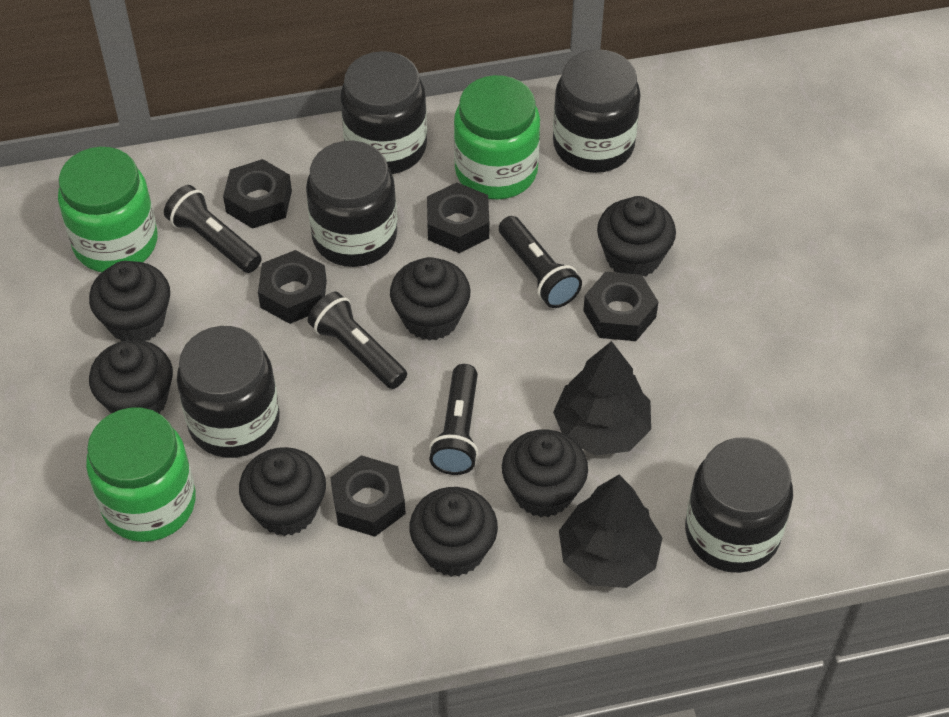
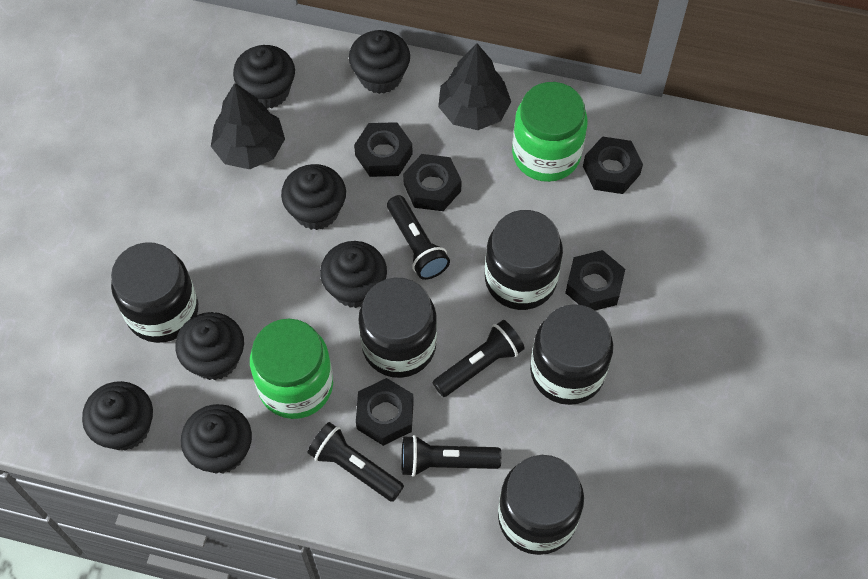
green jar: [58,147,158,272] [86,408,196,542] [454,75,540,199] = 3 -> [250,319,333,419] [512,82,588,182] = 2

